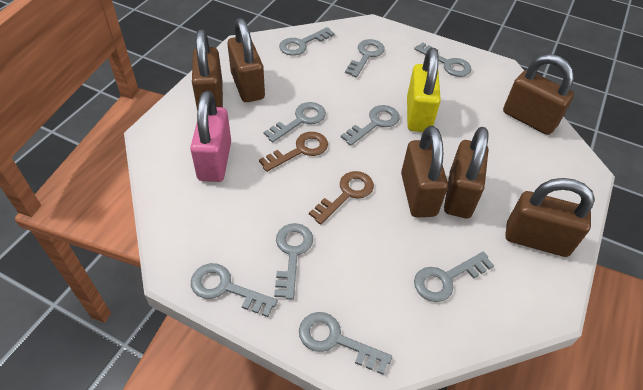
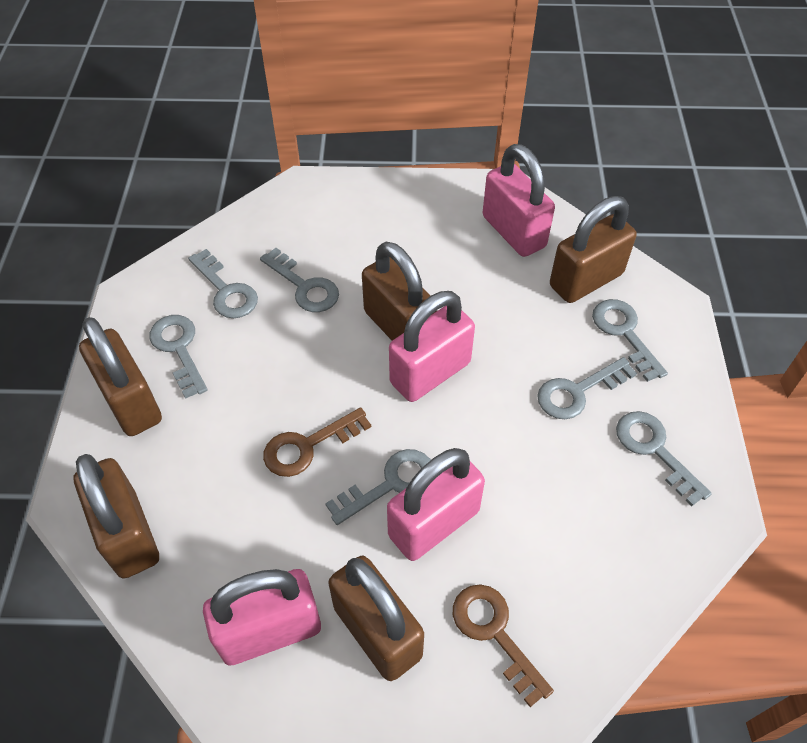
brown padlock: [192,30,223,111] [227,18,265,102] [401,126,448,218] [444,127,488,218] [503,54,574,135] [505,178,595,257] = 6 -> [74,454,159,578] [79,317,162,436] [328,556,424,681] [362,242,437,341] [550,196,637,303] = 5
grey key: [191,263,278,317] [263,102,326,142] [274,223,313,300] [279,27,335,56] [299,312,392,375] [341,105,400,146] [345,39,385,77] [414,42,471,77] [414,252,494,302] = 9 -> [149,315,208,399] [188,249,258,318] [260,248,339,312] [325,449,431,525] [537,357,637,419] [592,299,668,382] [616,411,712,506] = 7
pink padlock: [190,91,231,182] = 1 -> [203,569,321,665] [387,448,485,561] [389,291,475,402] [482,144,555,257] = 4
yellow padlock: [407,48,441,132] = 1 -> none = 0

